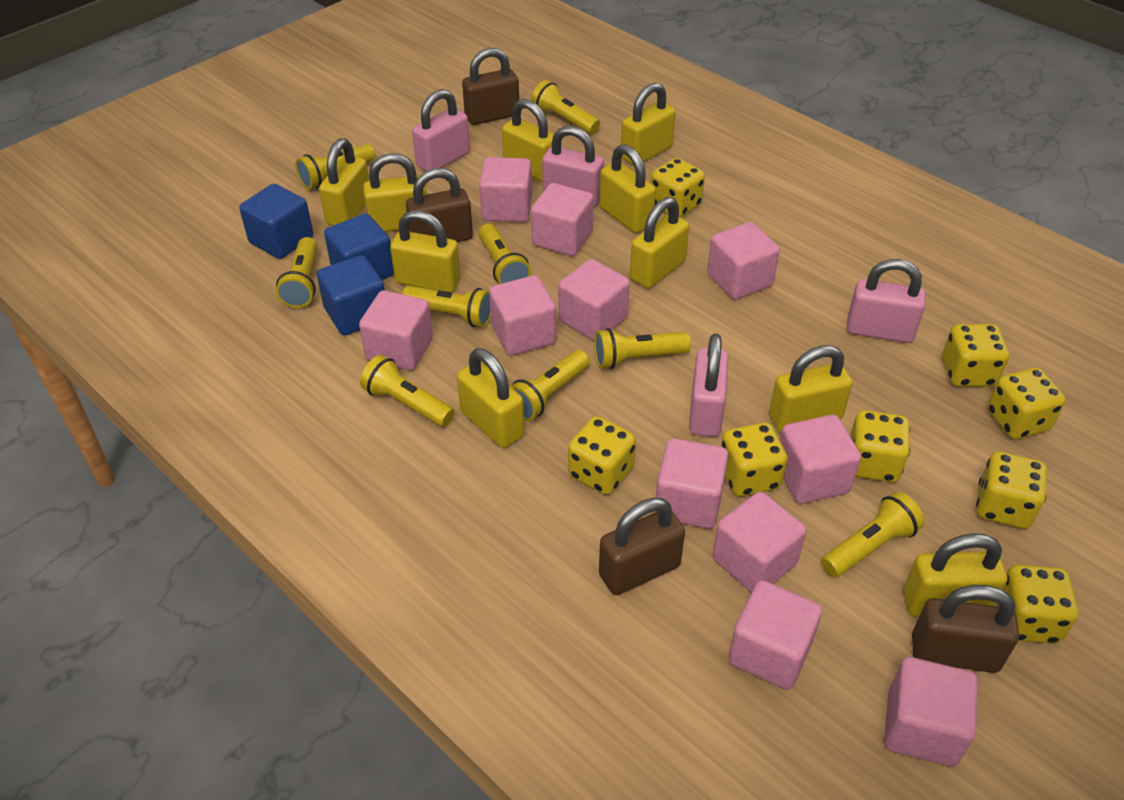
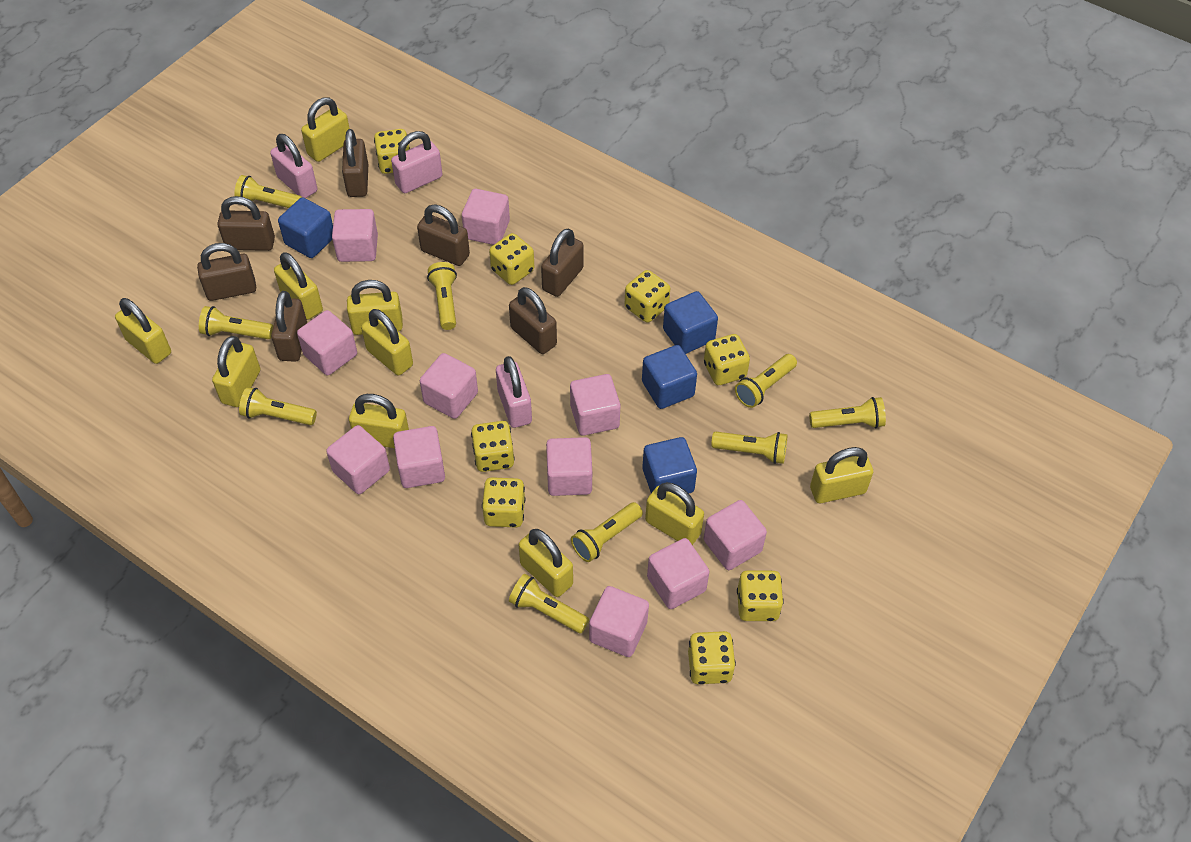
blue cube: [239,184,313,259] [317,255,385,336] [324,214,394,280] = 3 -> [278,197,333,258] [642,345,697,409] [642,437,697,493] [663,291,718,354] = 4
brown padlock: [406,168,473,242] [462,48,519,125] [599,498,685,595] [912,585,1019,673] = 4 -> [197,243,256,301] [218,196,275,251] [271,291,307,362] [342,129,368,197] [417,204,470,266] [509,287,557,354] [541,228,583,297] = 7
pink padlock: [412,89,470,171] [542,126,604,207] [689,333,729,437] [847,259,926,343] = 4 -> [270,134,317,198] [391,131,442,193] [496,356,532,428] = 3

